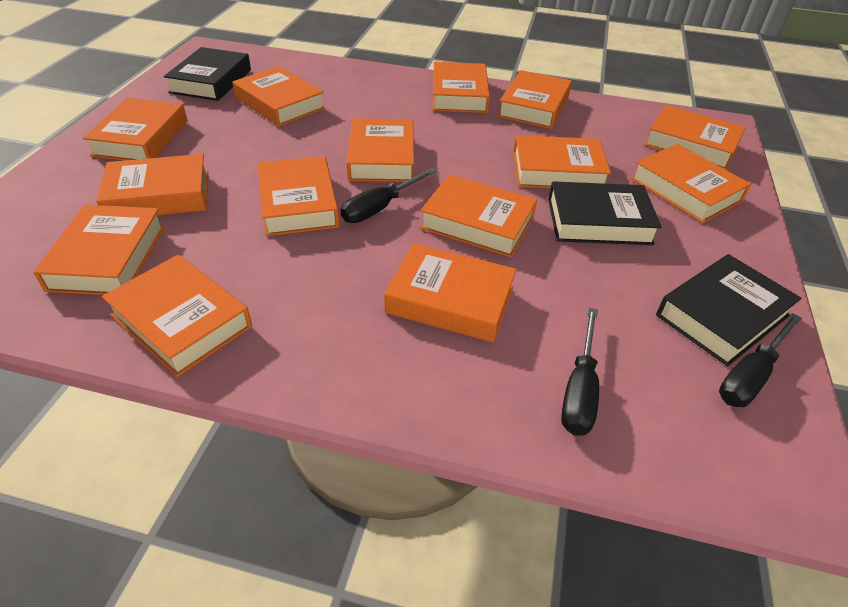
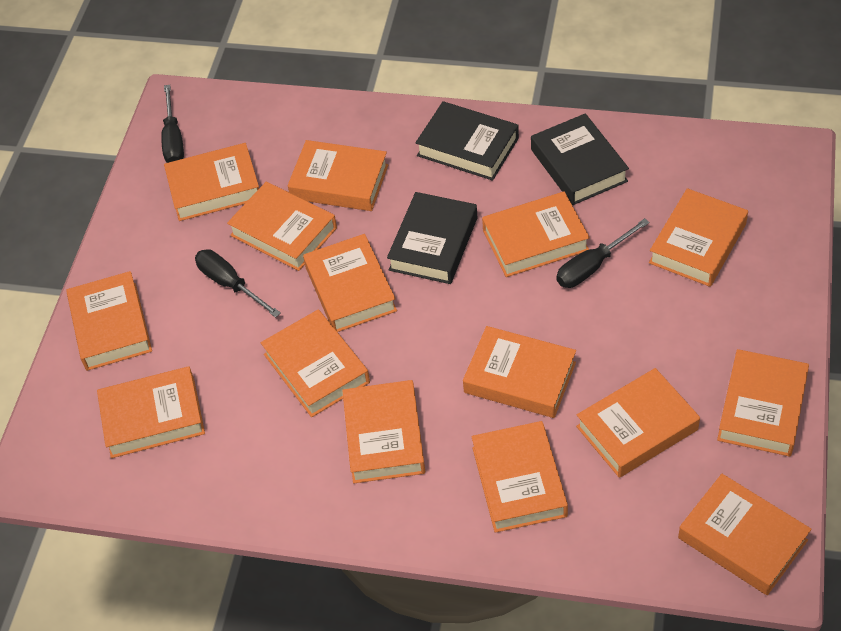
orange book: [34,204,165,295] [83,98,188,160] [96,154,208,215] [102,255,252,377] [233,66,325,126] [258,156,339,236] [347,118,414,182] [384,243,517,342] [420,174,537,257] [433,62,490,113] [498,70,572,129] [513,135,611,188] [631,144,751,223] [644,105,746,170] = 14 -> [66,271,152,371] [97,366,205,458] [164,143,259,221] [227,182,337,271] [261,310,370,417] [288,140,388,211] [303,234,397,332] [342,380,425,483] [463,326,576,418] [472,421,568,533] [482,192,590,277] [576,368,700,478] [649,188,748,287] [678,474,811,595] [717,349,809,457] = 15

